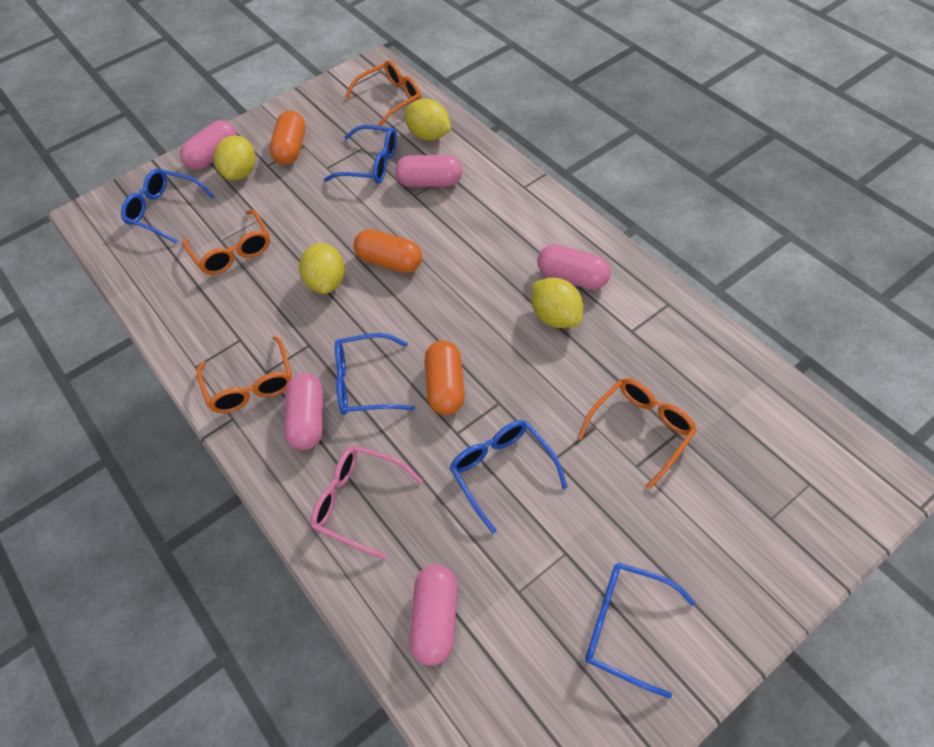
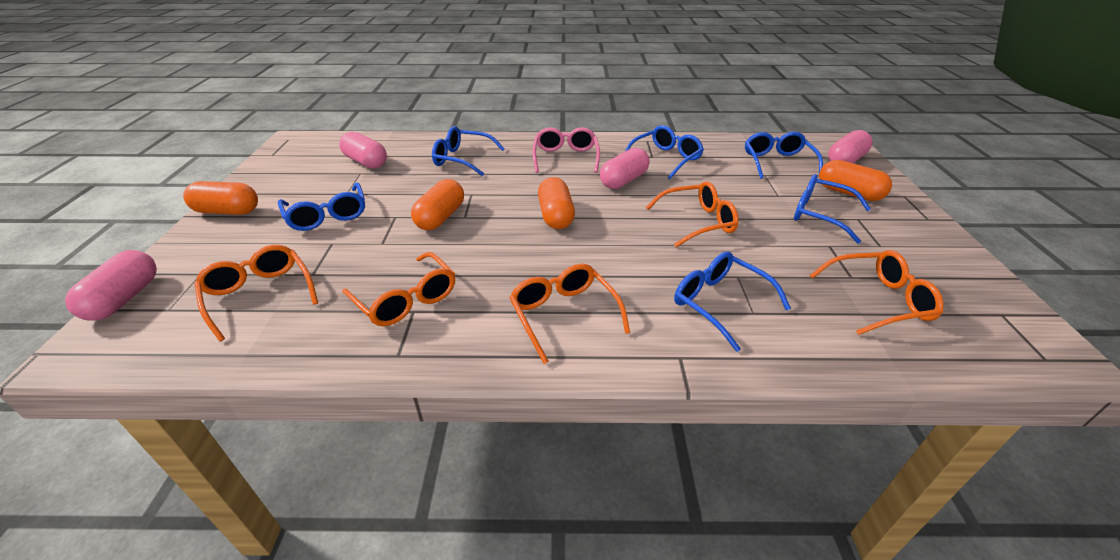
blue glasses: [121,169,215,244] [324,125,397,184] [335,333,415,415] [450,420,568,534] [585,562,696,698] = 5 -> [278,183,365,231] [432,126,505,176] [625,125,704,179] [674,252,791,352] [745,132,823,179] [794,174,871,244] = 6
orange capsule: [269,111,305,165] [354,229,422,273] [425,340,465,415] = 3 -> [183,181,258,215] [411,179,464,230] [538,177,575,229] [819,160,892,201] = 4
orange glasses: [183,209,270,275] [197,336,292,413] [344,60,421,126] [577,378,697,489] = 4 -> [195,245,318,341] [342,252,455,326] [509,264,630,364] [646,181,739,247] [810,250,944,335] = 5
pink capsule: [180,120,237,170] [284,373,323,450] [395,155,463,187] [409,565,457,666] [537,244,611,290] = 5 -> [65,250,157,321] [339,132,387,169] [600,148,649,189] [828,130,873,163] = 4
yellow lemon: [214,135,256,180] [299,243,345,294] [404,99,451,140] [531,278,583,328] = 4 -> none = 0

